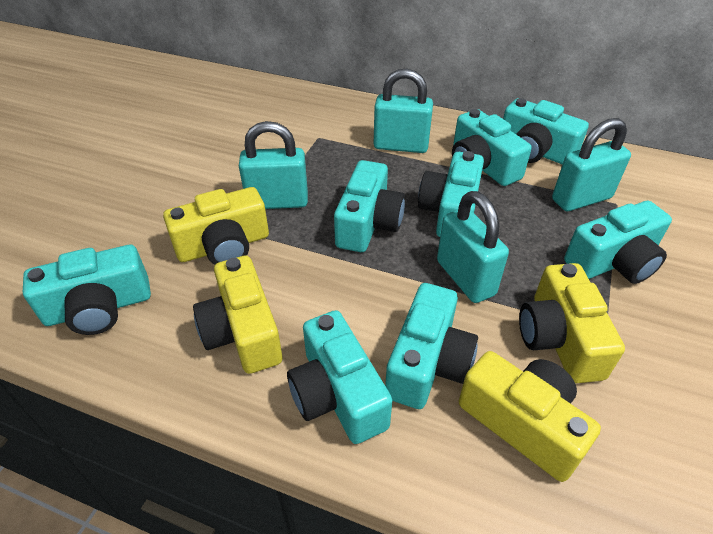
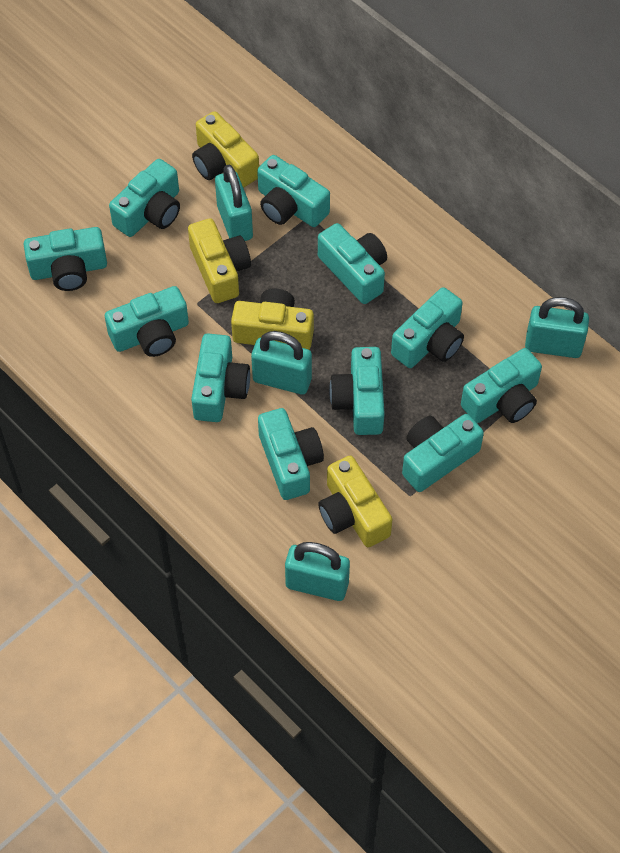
turquoise camera: [23,245,151,335] [287,310,392,444] [334,160,405,252] [385,283,478,409] [418,151,484,237] [452,109,532,186] [503,98,589,165] [564,201,672,284] = 8 -> [24,227,107,291] [105,286,189,357] [109,159,180,237] [191,333,250,422] [257,155,330,227] [258,408,324,500] [318,223,387,304] [329,347,385,435] [391,287,464,368] [402,414,484,492] [461,348,542,423] = 11

